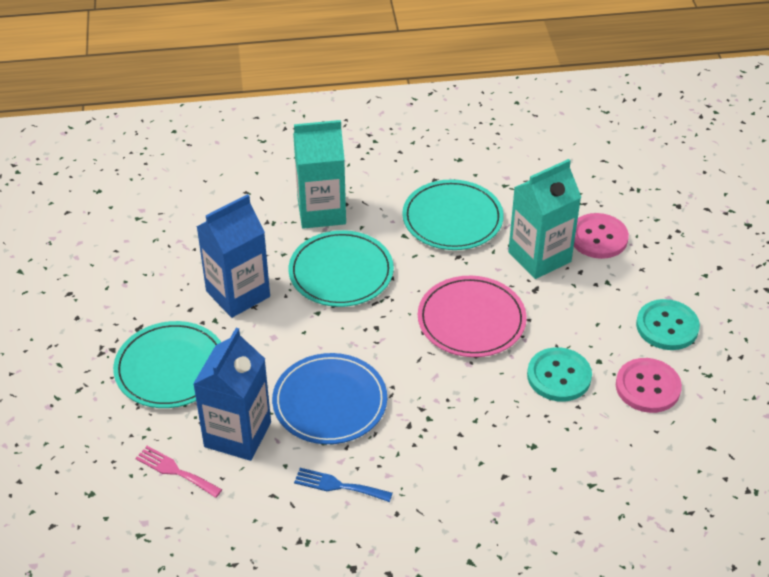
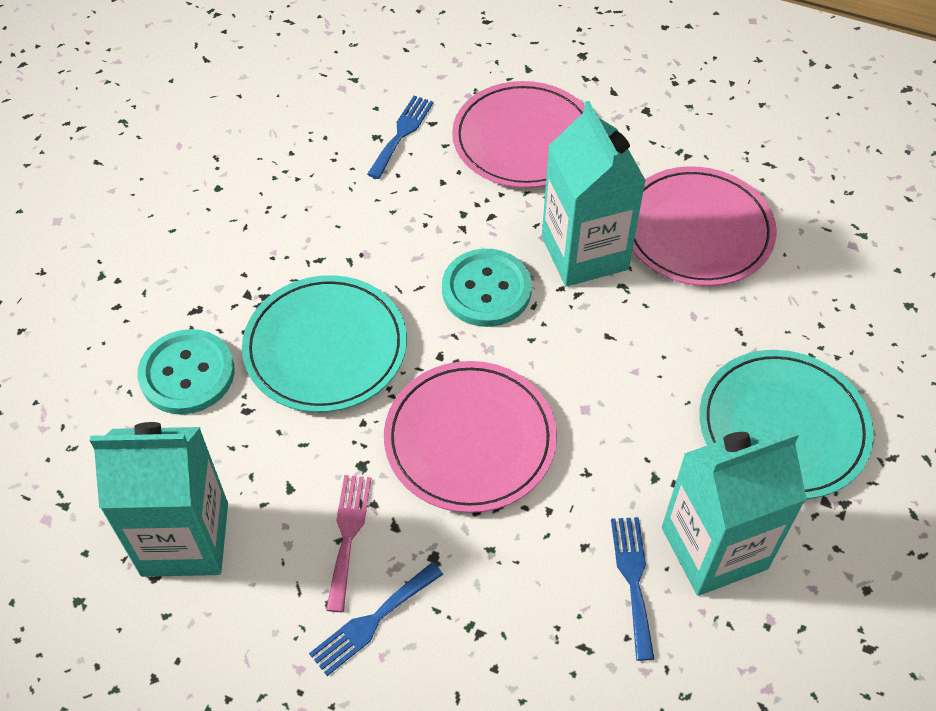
blue carton: [193,328,271,461] [196,194,270,318] = 2 -> none = 0
blue fork: [294,468,392,502] = 1 -> [309,562,443,676] [367,96,434,179] [611,517,654,661] = 3
blue plate: [272,353,387,444] = 1 -> none = 0
pink button: [574,213,629,259] [616,358,682,413] = 2 -> none = 0
pink plate: [418,276,527,357] = 1 -> [384,361,557,513] [452,81,584,188] [632,166,777,286] = 3
turquoise carton: [293,120,346,229] [508,159,581,279] = 2 -> [90,422,228,577] [542,101,646,287] [662,426,807,596] = 3
turquoise plate: [113,321,221,408] [289,230,394,307] [402,179,504,250] = 3 -> [242,275,407,412] [699,350,874,499] = 2

